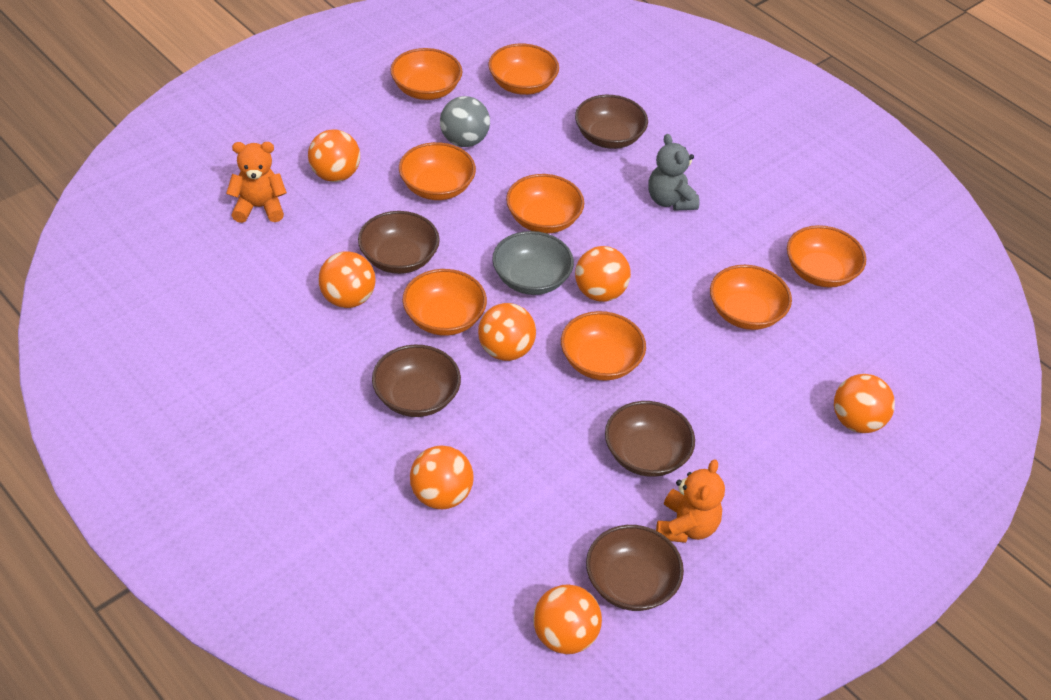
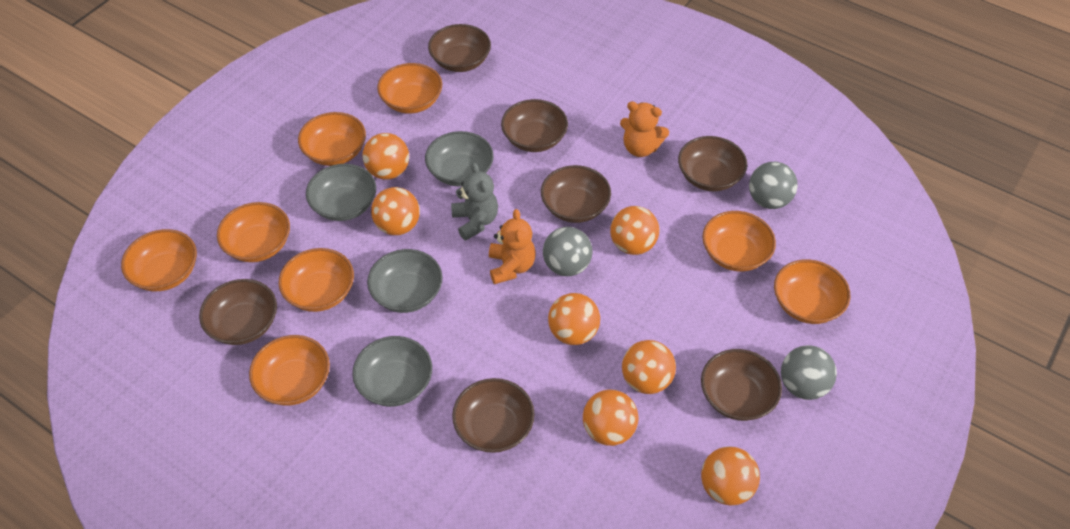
brown bowl: [358,211,440,274] [372,345,461,417] [575,95,648,149] [586,525,684,611] [605,401,695,477] = 5 -> [199,279,277,345] [428,24,491,72] [452,378,534,453] [501,99,568,152] [541,165,611,223] [678,136,747,191] [701,349,782,421] = 7
grey ball: [440,96,490,147] = 1 -> [543,227,593,276] [749,162,798,209] [781,345,837,400] = 3
grey bowl: [492,231,574,295] = 1 -> [306,164,376,221] [352,336,432,407] [367,249,443,313] [425,131,494,186] = 4

